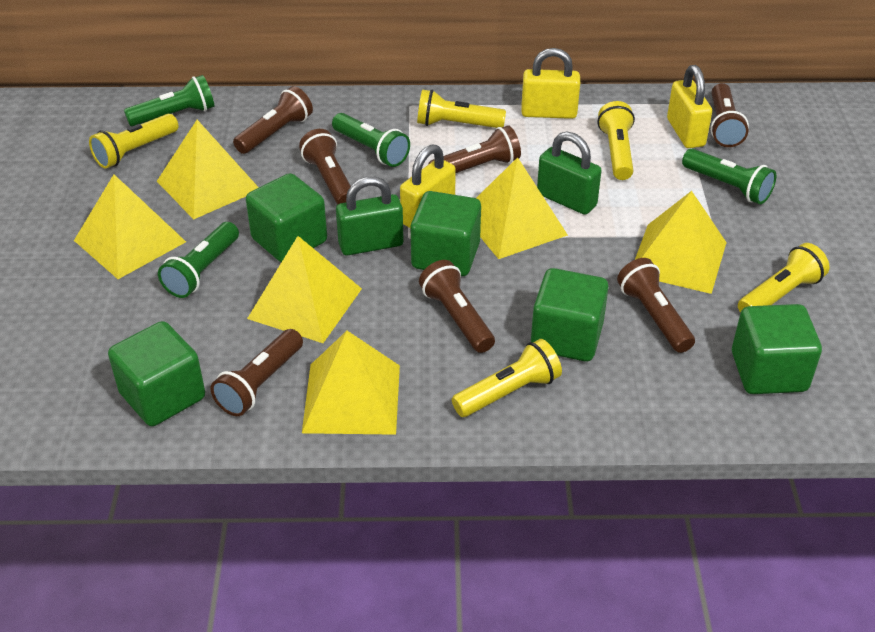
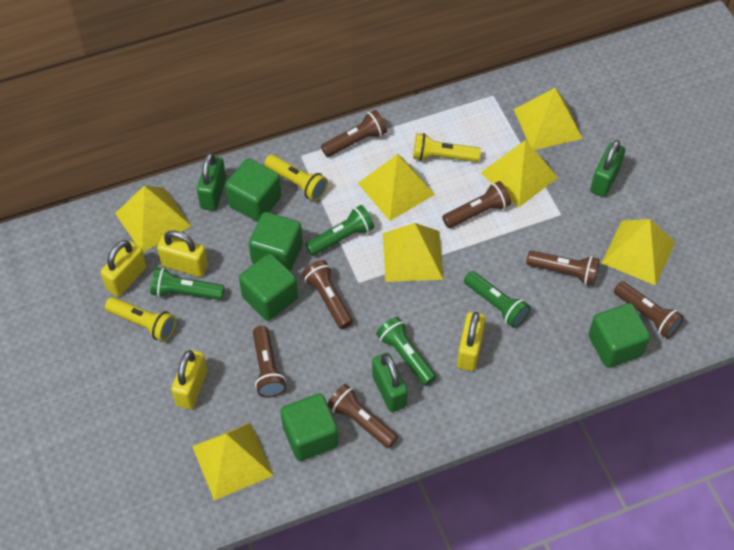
green padlock: [336,177,404,256] [537,131,602,215] = 2 -> [197,153,226,211] [372,353,408,412] [590,140,625,197] = 3
yellow flashlight: [89,114,178,169] [417,89,506,128] [452,339,562,417] [597,101,635,180] [738,243,830,313] = 5 -> [105,297,176,342] [264,154,328,201] [413,133,481,162] = 3
yellow padlock: [400,144,456,228] [521,48,580,119] [667,65,712,148] = 3 -> [100,240,147,297] [157,230,208,277] [171,350,208,409] [457,312,486,371] = 4
yellow pyramid: [74,174,186,279] [157,120,259,219] [247,236,362,343] [302,331,400,435] [476,157,568,259] [635,191,727,294] = 6 -> [115,186,191,252] [192,423,274,500] [358,154,435,221] [383,223,444,282] [481,140,558,207] [514,88,583,150] [602,219,675,286] = 7

